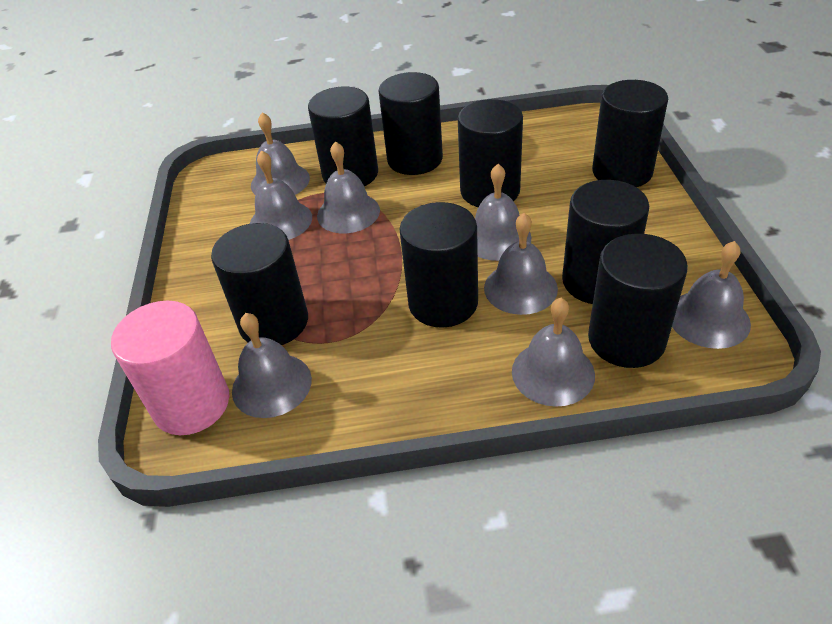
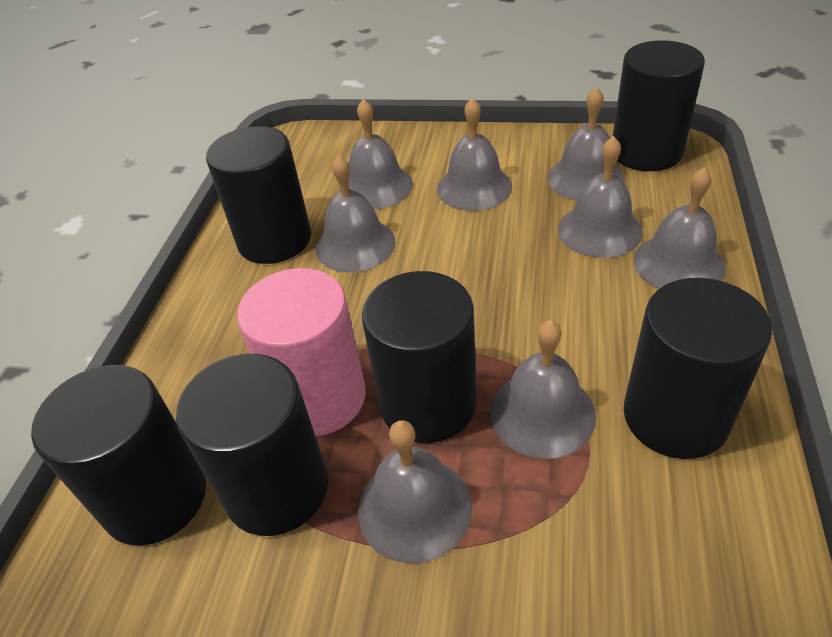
black cylinder: [211,223,308,345] [308,87,378,186] [379,72,443,175] [399,202,478,328] [458,99,523,207] [562,180,649,304] [588,234,688,368] [592,80,668,187] = 8 -> [31,365,206,546] [176,354,328,536] [206,126,311,264] [362,271,477,443] [613,40,705,171] [624,278,772,459] = 6

